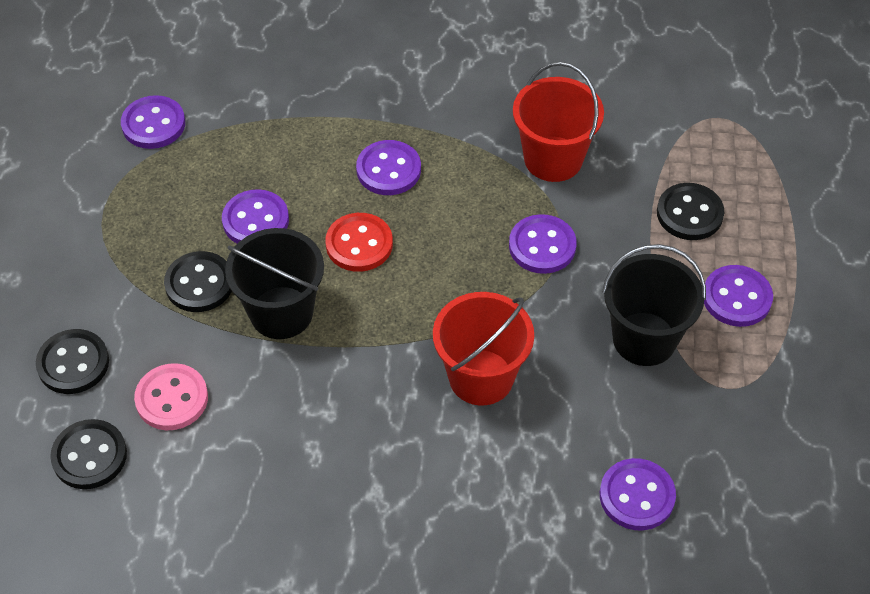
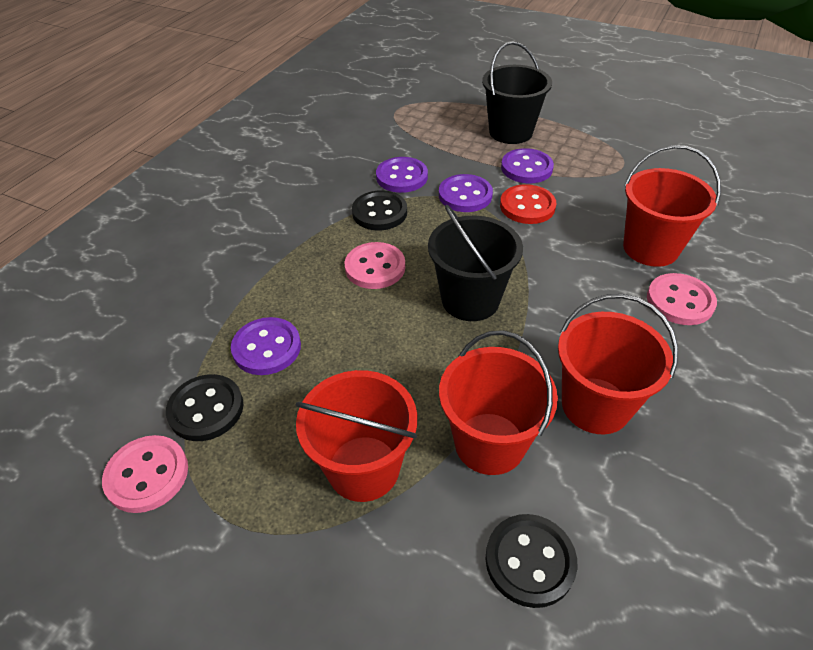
black button: [36,329,109,394] [50,419,127,489] [164,251,232,312] [657,183,724,240] = 4 -> [166,374,243,441] [352,190,407,231] [485,514,577,608] = 3
pink button: [134,363,208,430] = 1 -> [102,435,188,513] [345,242,405,289] [647,273,717,325] = 3
purple button: [121,95,185,149] [222,189,289,244] [356,140,421,195] [509,214,577,274] [600,458,676,531] [704,265,773,327] = 6 -> [231,317,301,375] [376,157,428,193] [439,174,493,212] [501,148,554,183] = 4
red bucket: [433,292,534,405] [513,62,604,182] = 2 -> [296,370,417,502] [439,330,558,475] [558,294,678,434] [623,145,721,267] = 4

